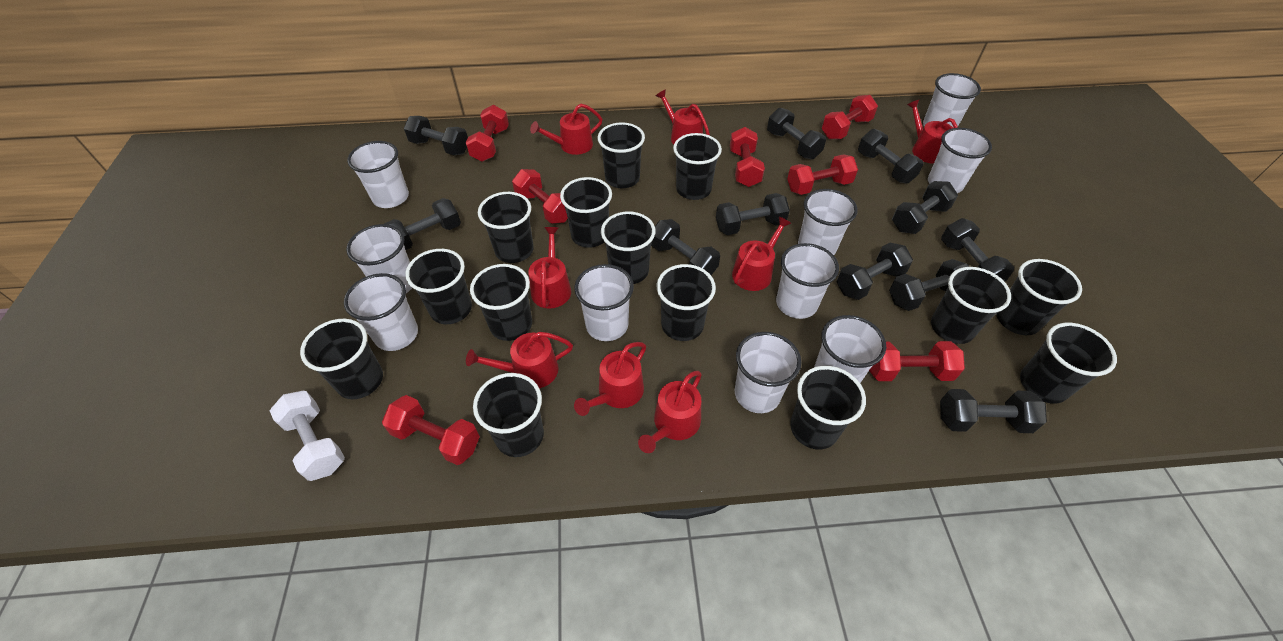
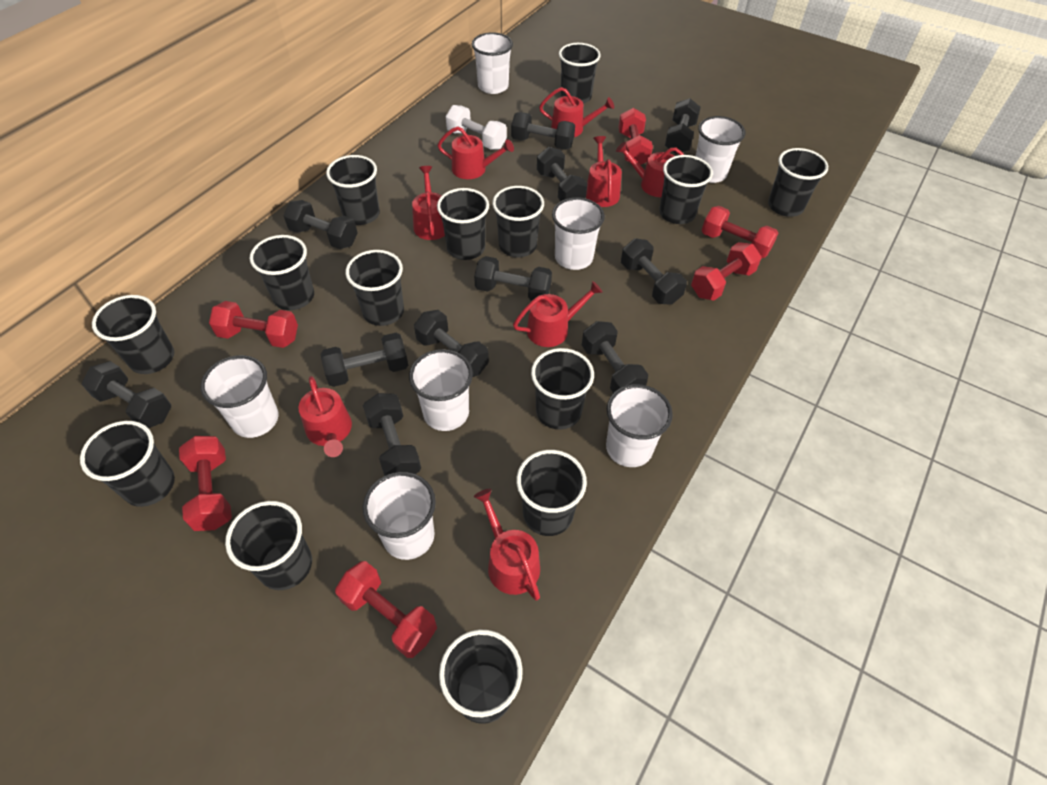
red dumbbell: [382,395,480,465] [466,105,509,162] [512,169,568,224] [730,127,765,187] [787,154,858,195] [822,95,878,139] [869,341,965,381] = 7 -> [179,436,232,531] [209,301,298,348] [335,561,437,658] [618,108,653,165] [691,242,761,301] [702,206,778,258] = 6
white cup: [344,273,418,351] [346,224,412,293] [347,141,409,208] [574,264,634,341] [735,332,801,413] [776,243,839,319] [798,189,857,255] [814,315,886,383] [923,73,981,128] [928,128,992,193] = 10 -> [201,355,279,438] [363,472,436,560] [409,349,473,431] [472,32,513,94] [552,197,605,270] [606,384,673,467] [696,116,745,183] = 7

